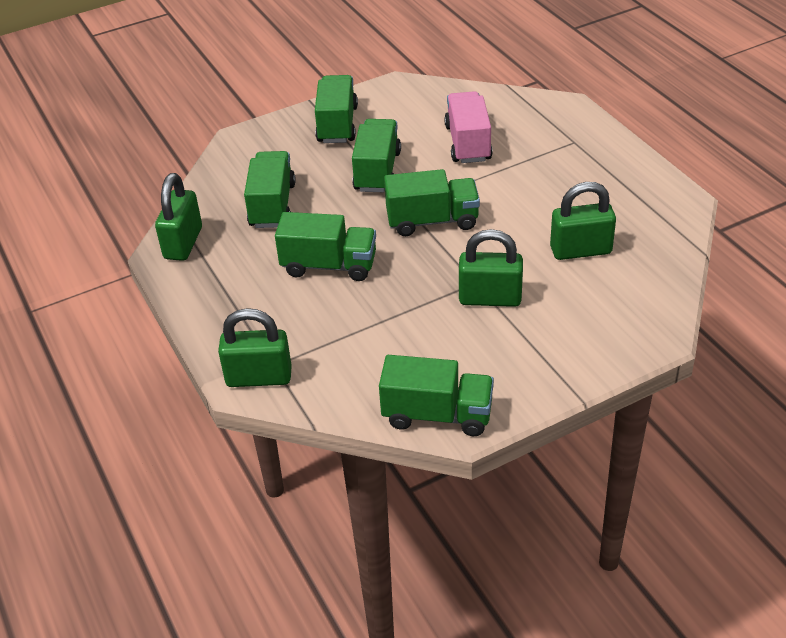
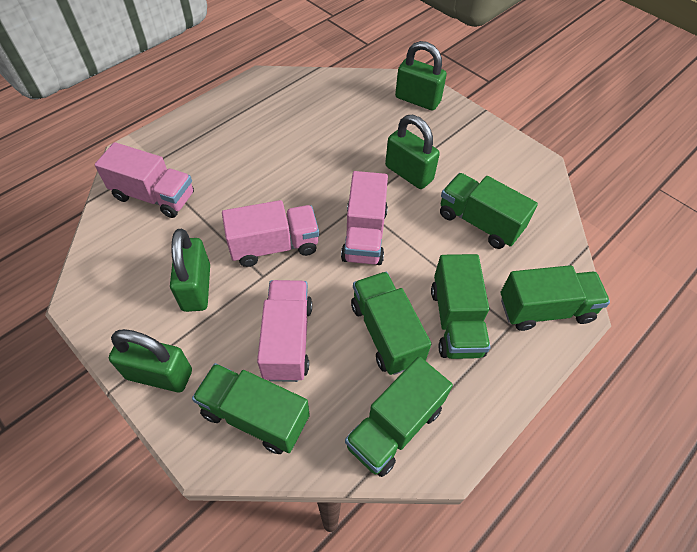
pink truck: [444,91,493,163] = 1 -> [94,142,194,218] [222,200,319,267] [257,280,312,382] [341,171,388,265] = 4

